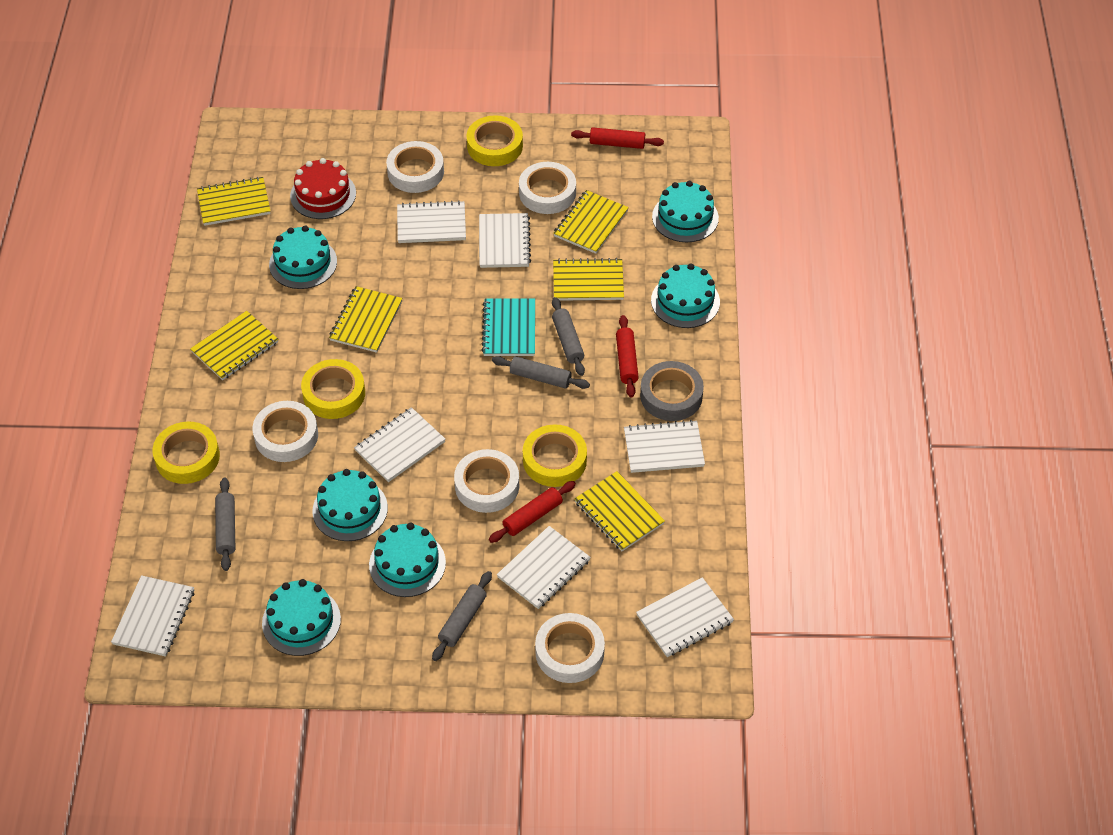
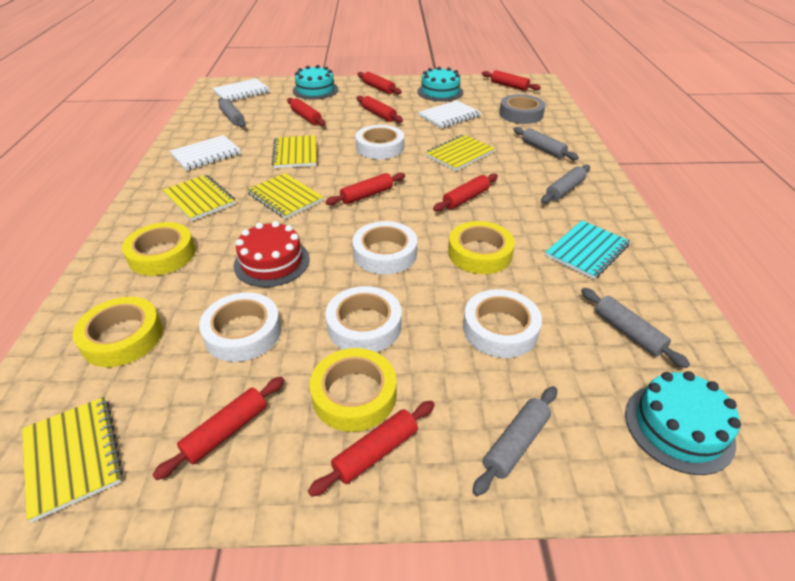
grey rolling pin: [215,478,235,571] [432,571,492,661] [492,356,590,389] [552,297,585,376] = 4 -> [218,98,246,128] [473,386,557,496] [513,127,579,160] [541,165,590,203] [581,288,690,368] = 5
red rolling pin: [489,481,576,543] [571,128,664,149] [616,315,639,398] = 3 -> [153,377,284,480] [287,98,326,126] [308,401,435,497] [325,173,405,205] [356,96,403,123] [357,72,402,94] [433,173,498,212] [482,70,541,91] = 8
turquoise cake: [262,579,341,656] [269,226,337,289] [312,469,388,541] [369,523,446,597] [651,263,720,328] [652,181,719,242] = 6 -> [292,65,339,100] [417,67,463,101] [625,371,741,475] = 3
white notebook: [111,575,194,657] [354,407,445,482] [397,200,466,243] [479,213,531,268] [497,526,591,609] [624,420,705,473] [636,577,734,657] = 7 -> [170,135,241,171] [212,78,270,101] [418,100,481,128] = 3
yellow notebook: [190,311,279,380] [197,176,271,226] [329,286,403,353] [553,190,629,254] [553,258,624,301] [574,471,665,551] = 6 -> [22,397,123,522] [163,175,236,221] [247,173,323,219] [272,135,316,168] [425,135,495,171] = 5

